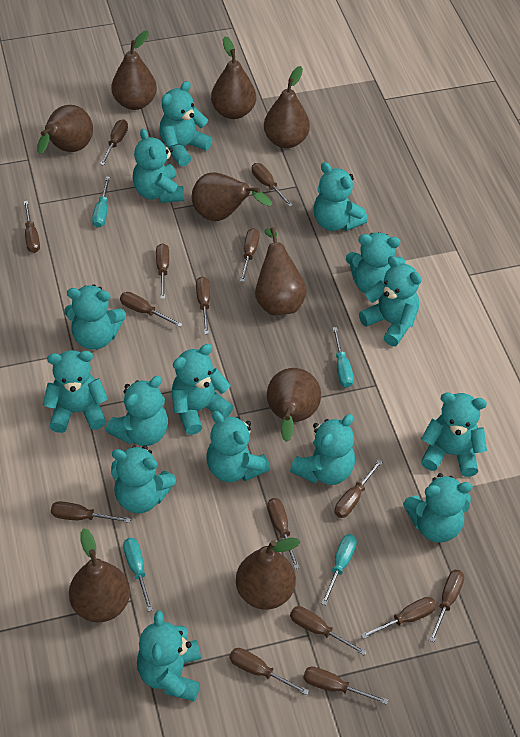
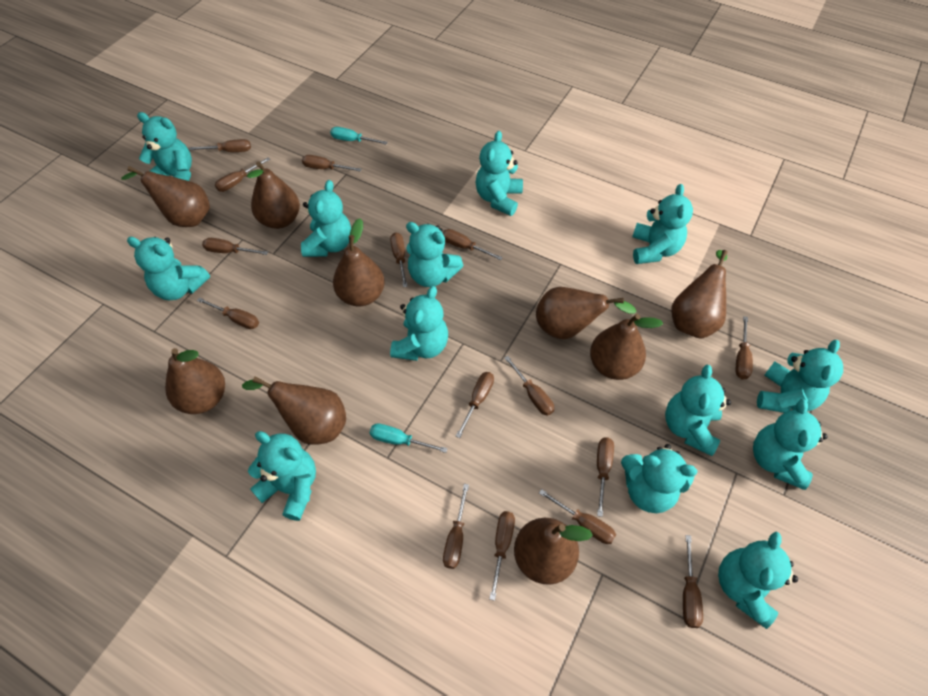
turquoise screwdriver: [92,176,110,228] [123,538,153,612] [321,534,357,605] [332,327,354,388] = 4 -> [330,127,388,144] [369,423,448,453] = 2
turquoise teddy bear: [43,350,108,433] [64,285,126,350] [106,376,168,446] [111,445,176,513] [132,128,184,203] [137,611,201,702] [159,81,213,166] [171,344,233,435] [206,411,270,482] [290,414,355,485] [314,162,368,231] [346,232,406,293] [359,256,422,346] [403,473,473,542] [421,392,487,477] = 15 -> [127,237,210,300] [137,112,192,181] [248,431,316,521] [301,180,351,257] [390,286,448,361] [406,222,463,287] [476,131,523,216] [621,444,698,513] [632,184,693,264] [665,365,731,456] [718,532,798,629] [753,399,828,490] [757,340,843,413] = 13

